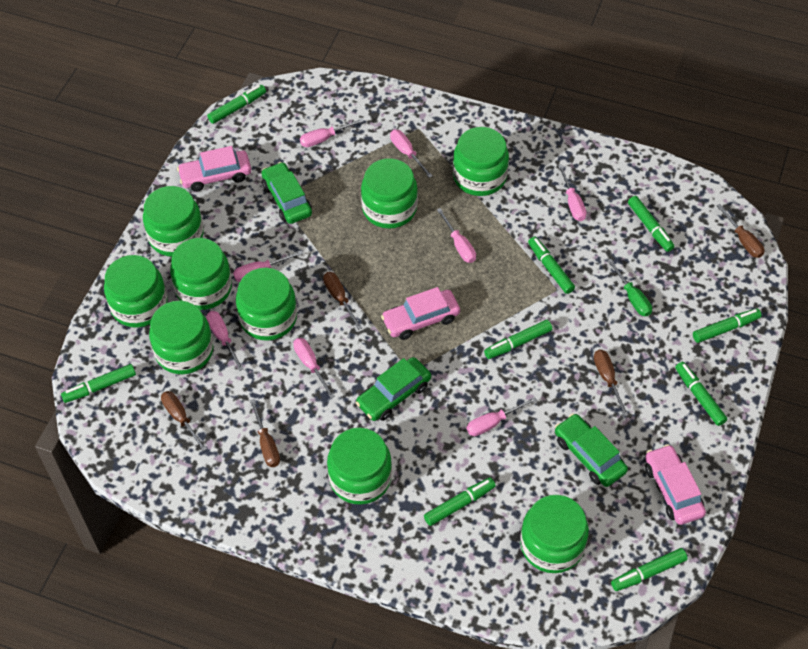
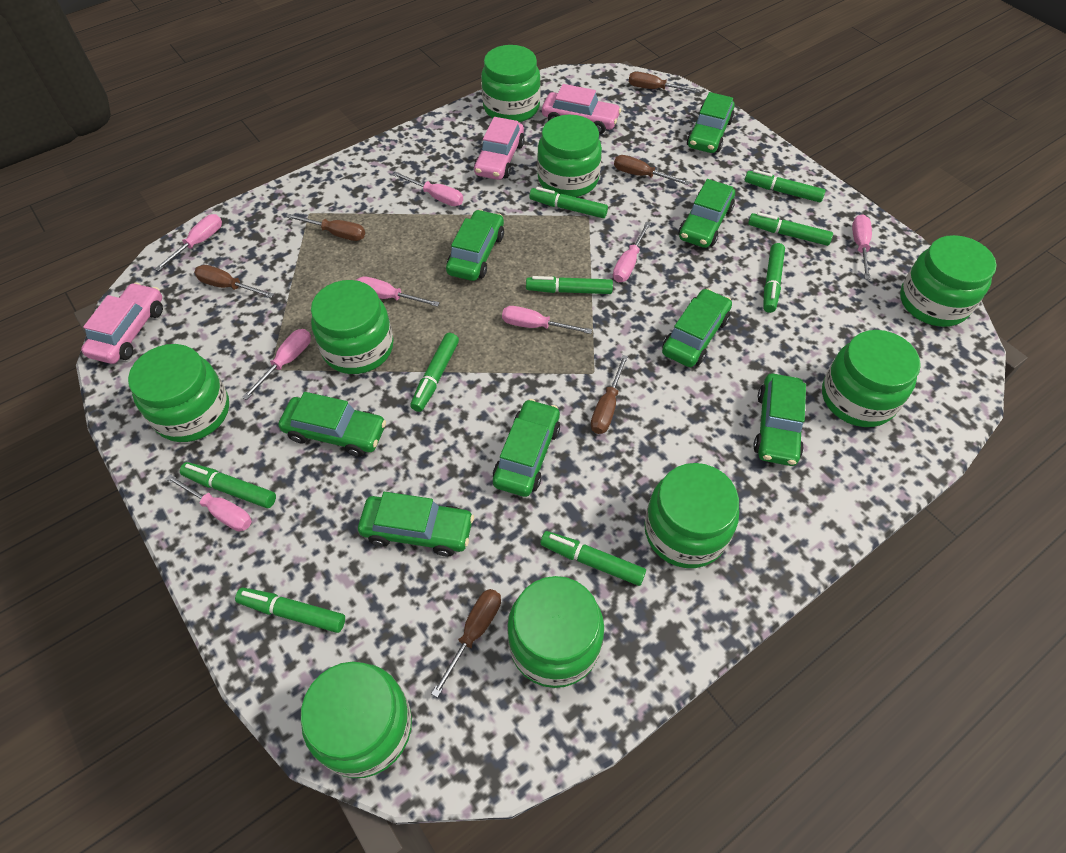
brown screwdriver: [161,391,207,451] [250,399,280,467] [323,272,362,330] [594,350,628,416] [716,204,764,258] = 5 -> [194,265,274,298] [287,214,365,241] [431,589,501,698] [591,355,628,434] [614,155,690,185] [629,72,700,93] = 6
green car: [261,162,312,224] [355,357,431,421] [555,413,628,487] = 3 -> [278,392,386,457] [358,492,474,557] [446,209,504,281] [493,399,560,497] [662,288,732,367] [679,179,735,248] [687,92,735,153] [753,373,806,466] = 8
green screwdriver: [607,259,652,316] = 1 -> none = 0

